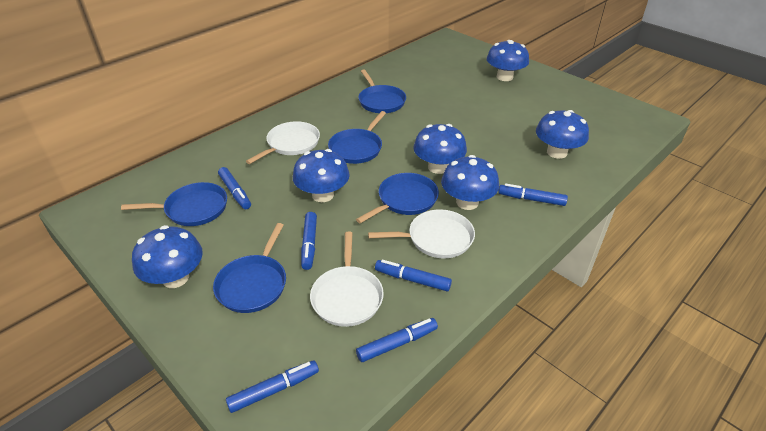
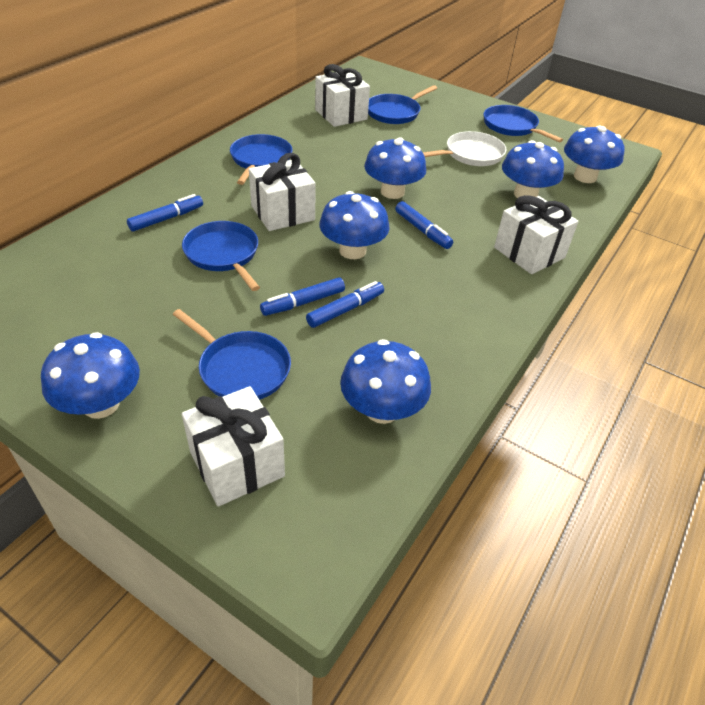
blue marker: [218,167,251,209] [226,360,319,413] [301,212,317,270] [356,318,438,362] [375,260,452,291] [498,183,568,206] = 6 -> [127,194,203,232] [260,277,345,316] [306,281,384,328] [395,201,453,249] = 4
white gift: none = 0 -> [182,386,285,507] [249,153,316,231] [315,64,370,127] [494,195,578,274] = 4
white pan: [246,121,320,164] [310,232,384,327] [368,209,475,258] = 3 -> [423,131,506,166] = 1

